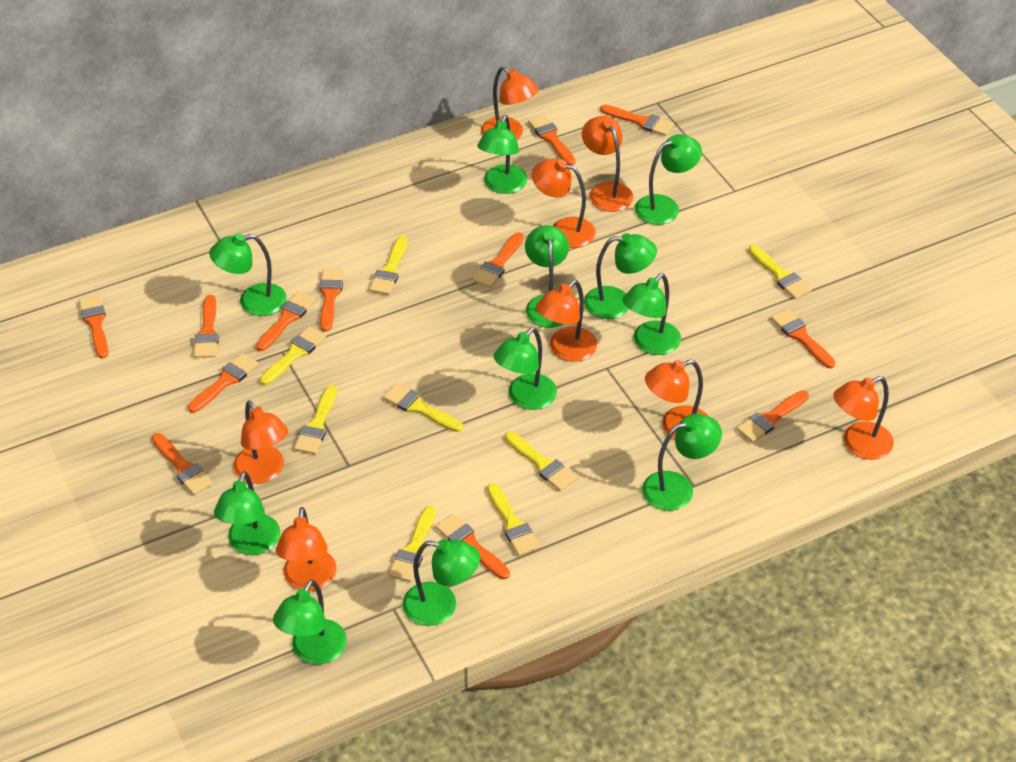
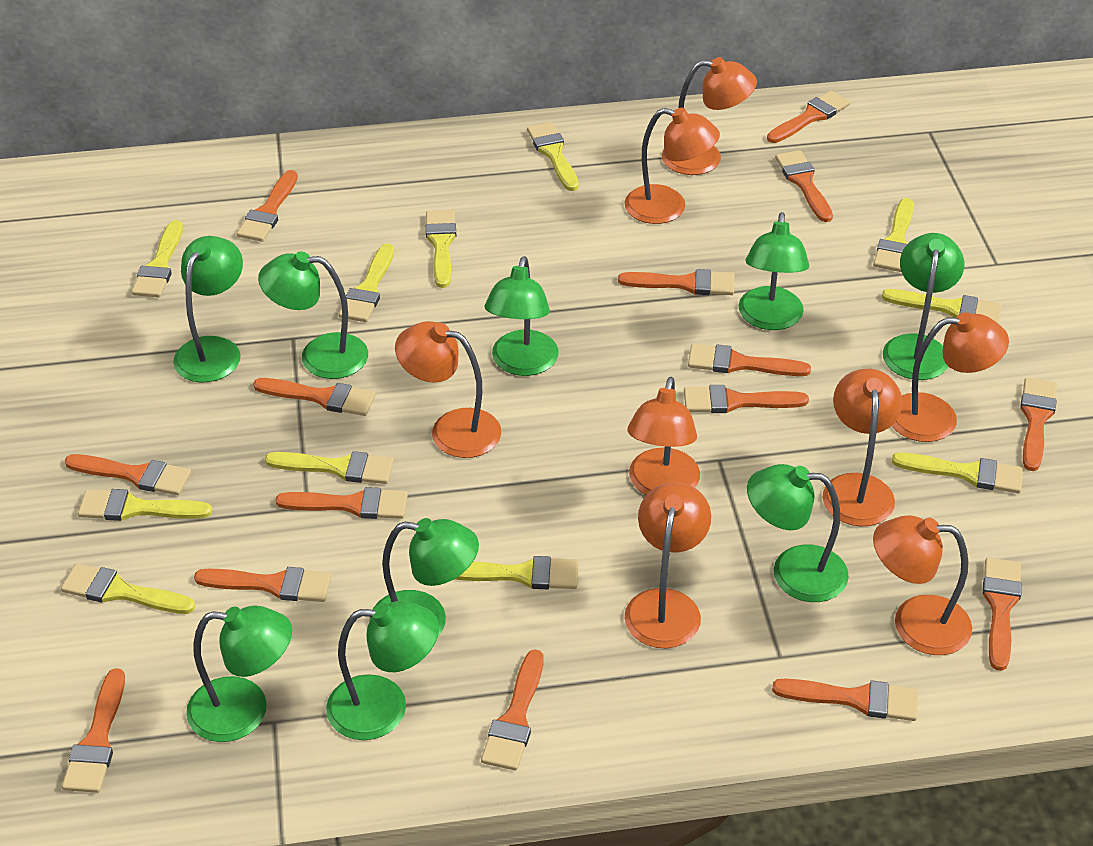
green lamp: [209,233,287,316] [214,471,280,555] [273,580,347,664] [402,539,480,626] [477,115,528,194] [493,327,557,410] [525,225,569,328] [584,233,657,319] [623,273,681,355] [635,134,702,225] [642,414,722,511] = 11 -> [173,236,243,383] [186,605,292,742] [258,251,368,379] [326,601,439,740] [369,518,479,636] [485,256,559,376] [739,212,809,330] [747,464,849,602] [883,233,964,380] = 9
orange brush: [79,295,109,359] [152,433,213,495] [188,353,258,413] [194,295,219,358] [256,291,315,351] [319,269,344,331] [436,514,510,579] [473,232,524,288] [528,115,575,165] [600,105,674,136] [737,390,809,443] [771,309,836,369] = 12 -> [62,668,125,793] [65,454,191,495] [194,567,332,602] [237,170,298,242] [253,378,376,416] [276,487,408,519] [481,649,544,771] [618,269,734,295] [684,385,809,413] [688,344,811,376] [767,91,850,143] [772,679,918,721] [775,150,833,222] [983,557,1022,671] [1020,378,1057,471] = 15
yellow brush: [260,326,326,386] [294,385,337,454] [369,236,408,295] [383,383,463,432] [389,506,436,582] [487,483,540,556] [505,431,577,491] [749,245,811,299] = 8 -> [61,563,195,614] [78,489,212,521] [131,220,183,297] [265,451,394,484] [339,243,394,322] [426,210,456,288] [455,556,578,589] [527,122,579,191] [873,198,914,272] [882,289,1002,324] [892,452,1023,493] = 11

